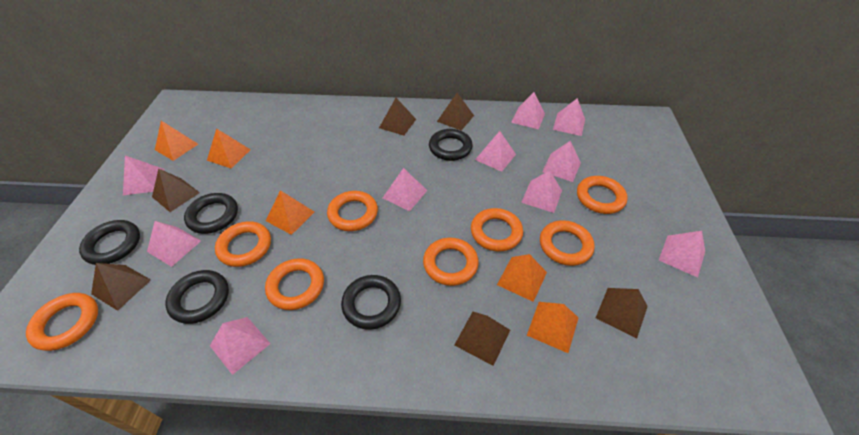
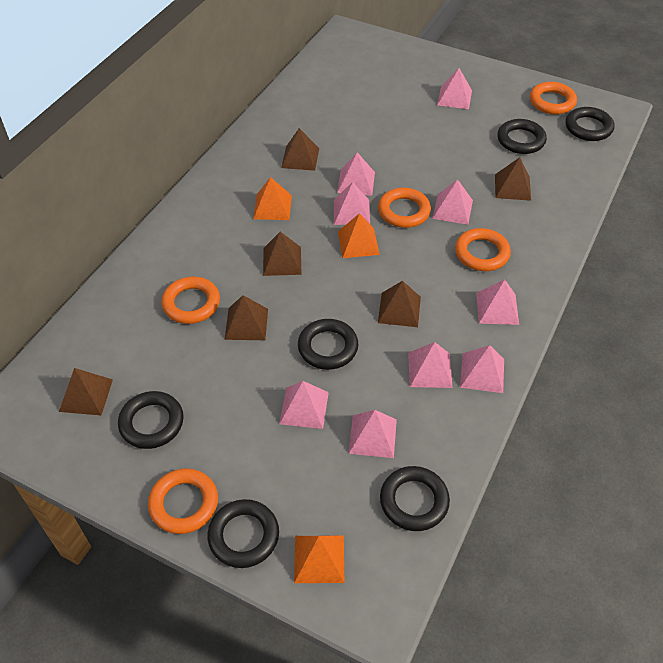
black ring: [79,220,140,265] [165,270,229,324] [184,193,238,234] [341,275,401,330] [429,129,473,161] = 5 -> [118,391,184,449] [207,499,279,568] [298,319,358,370] [380,466,450,531] [497,119,547,154] [565,107,614,141] = 6
orange pyramid: [155,121,198,161] [207,128,251,169] [266,190,314,235] [497,254,547,302] [527,302,578,353] = 5 -> [253,177,292,220] [294,535,344,583] [338,213,380,258] = 3
orange ring: [26,293,98,351] [215,221,271,267] [265,258,324,310] [327,191,378,231] [423,238,479,286] [471,208,523,251] [540,220,595,266] [577,176,628,214] = 8 -> [148,468,218,534] [161,277,220,324] [378,188,431,228] [455,228,511,271] [530,82,577,114] = 5
pink pyramid: [123,155,164,195] [147,221,201,267] [210,317,271,375] [383,168,428,211] [475,131,516,172] [511,92,545,129] [521,170,562,213] [542,141,581,182] [553,98,585,136] [659,231,705,278] = 10 -> [279,381,329,429] [334,182,370,225] [337,152,375,196] [349,410,397,458] [408,342,453,388] [432,179,473,225] [437,68,472,109] [460,345,504,393] [476,280,519,325] = 9

